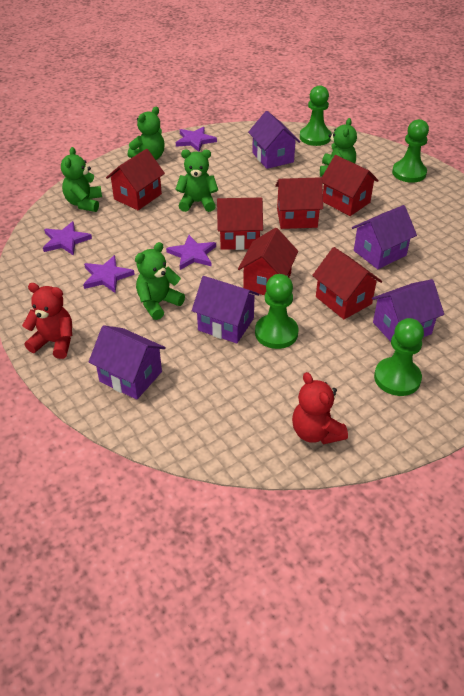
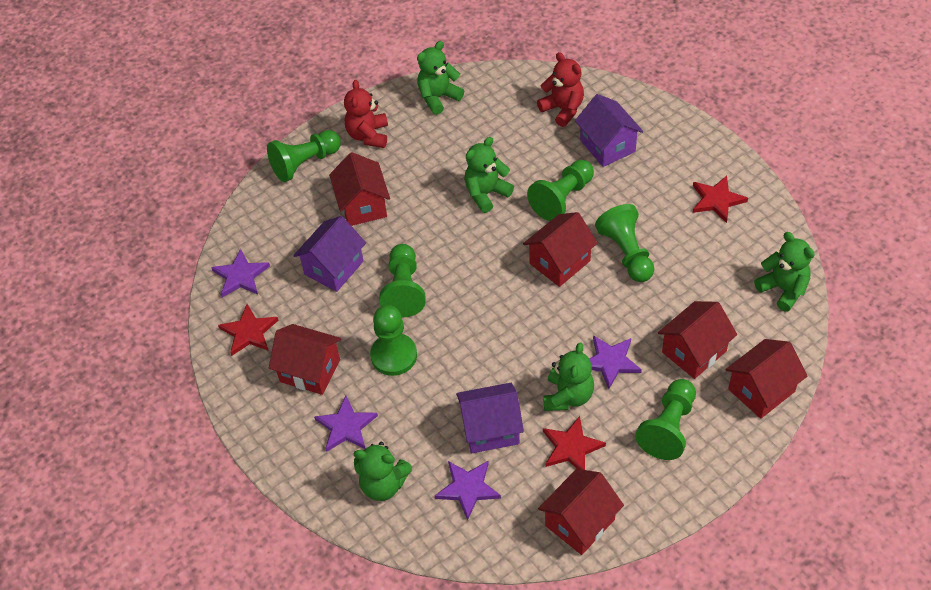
green pawn: [255,274,298,349] [300,85,331,146] [374,318,424,396] [392,119,429,183] = 4 -> [267,130,341,182] [370,305,417,376] [379,244,426,318] [527,160,594,221] [595,204,654,282] [635,379,696,460] = 6
purple house: [89,325,166,400] [192,276,259,344] [248,111,300,169] [352,205,417,269] [372,279,444,342] = 5 -> [293,216,366,292] [456,383,524,453] [575,94,643,167] = 3
red star: none = 0 -> [218,304,278,356] [543,416,606,470] [693,176,748,223] = 3

